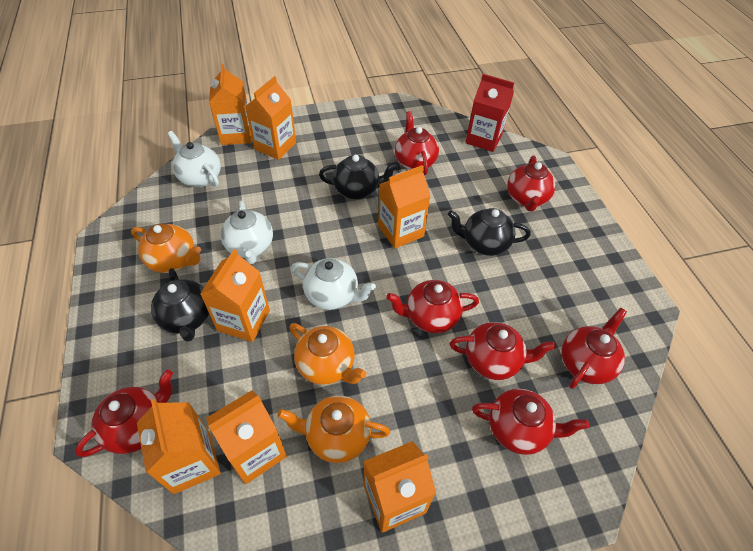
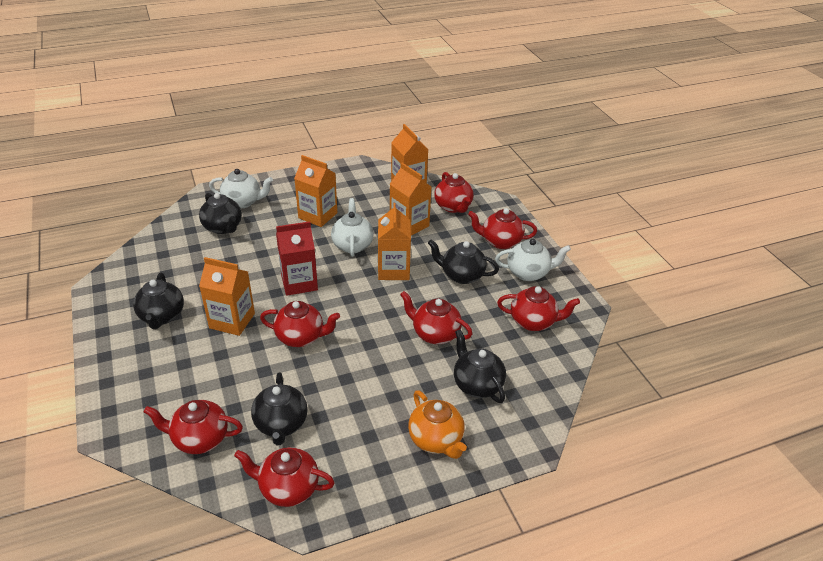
black teapot: [151,268,209,342] [319,155,398,200] [448,208,531,256] = 3 -> [133,273,184,329] [199,193,242,234] [251,372,308,445] [428,240,499,284] [454,329,506,403] = 5
orange carton: [137,399,221,494] [200,249,270,342] [206,390,287,484] [209,64,252,145] [245,76,296,160] [364,441,436,533] [378,165,431,249] = 7 -> [199,257,255,336] [294,155,337,227] [378,203,411,280] [390,163,432,236] [391,124,428,183] = 5
orange teapot: [131,223,201,273] [277,395,390,463] [290,323,366,385] = 3 -> [408,390,467,459] = 1

